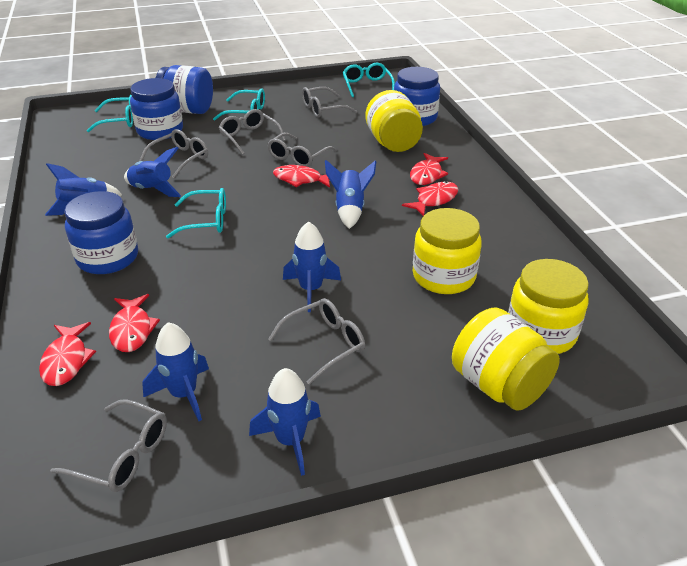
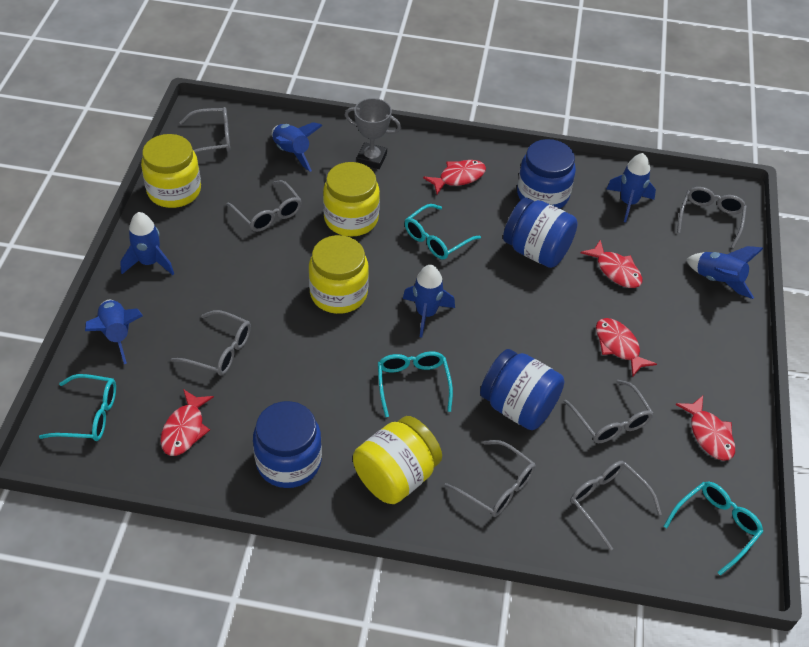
grey glasses: [50,399,167,492] [139,129,208,179] [219,109,286,155] [267,133,337,167] [268,298,365,385] [302,87,357,118] = 6 -> [171,310,251,375] [179,107,230,153] [226,180,302,232] [444,440,536,517] [564,380,654,443] [570,461,662,551] [677,187,747,248] = 7
grey trophy: none = 0 -> [345,98,401,169] = 1

